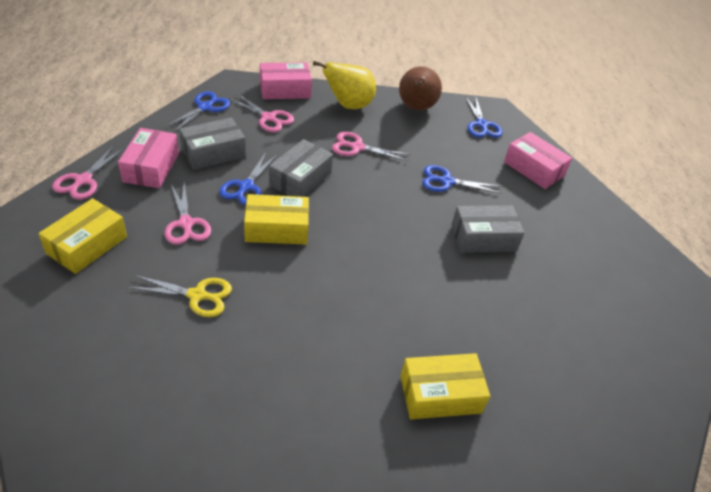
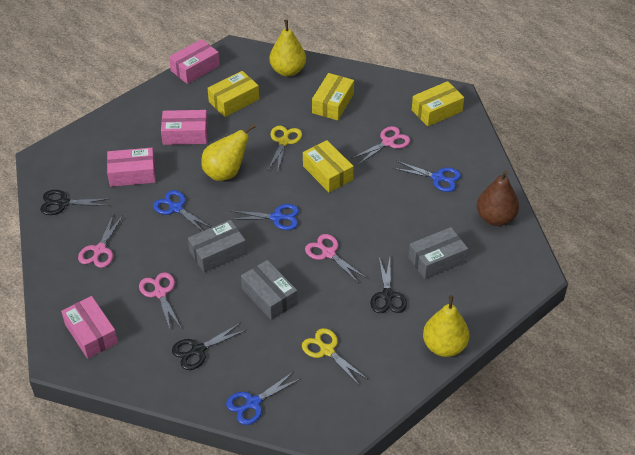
black scissors: none = 0 -> [40,190,111,215] [172,323,246,370] [370,257,407,313] = 3
pink box: [118,128,179,188] [260,62,312,99] [504,132,572,189] = 3 -> [61,296,118,359] [107,148,156,187] [161,110,208,145] [169,39,220,84] = 4
yellow box: [38,198,127,274] [244,194,309,244] [400,353,490,419] = 3 -> [207,71,259,117] [303,140,354,192] [312,73,354,120] [412,81,464,126] = 4
yellow pear: [313,61,376,109] = 1 -> [202,124,256,181] [269,20,306,77] [423,295,469,357] = 3
yellow scissors: [127,275,232,317] = 1 -> [268,126,302,170] [302,328,367,385] = 2

